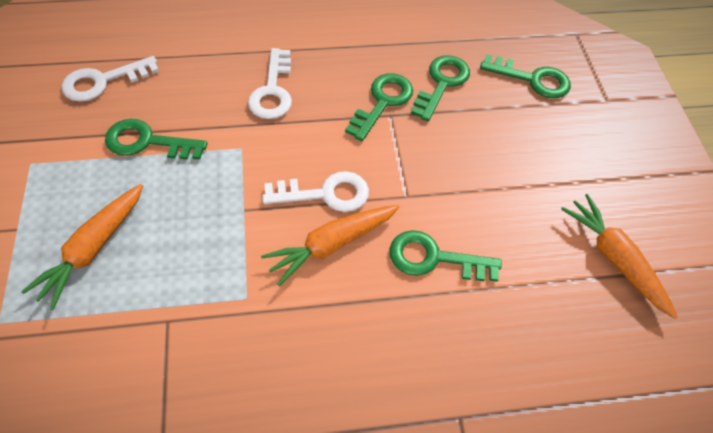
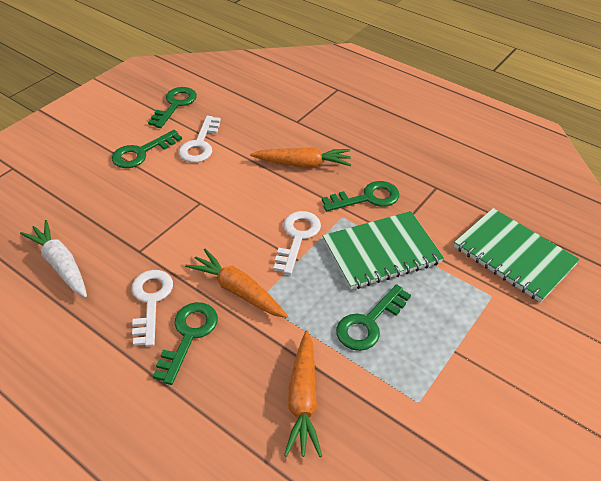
green notebook: none = 0 -> [323,211,444,290] [454,208,580,303] = 2
white carrot: none = 0 -> [20,220,87,297] = 1

